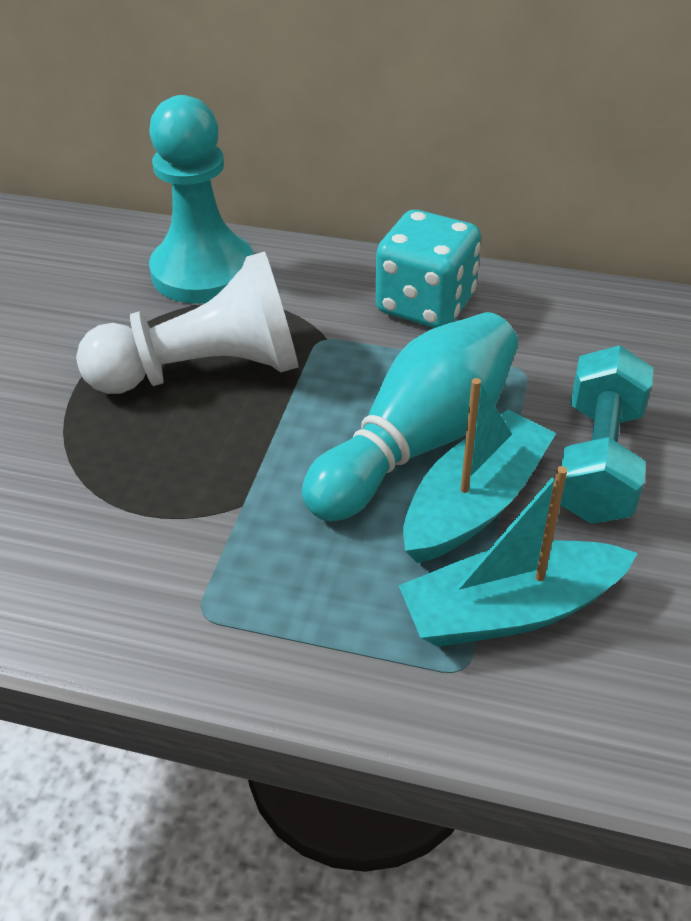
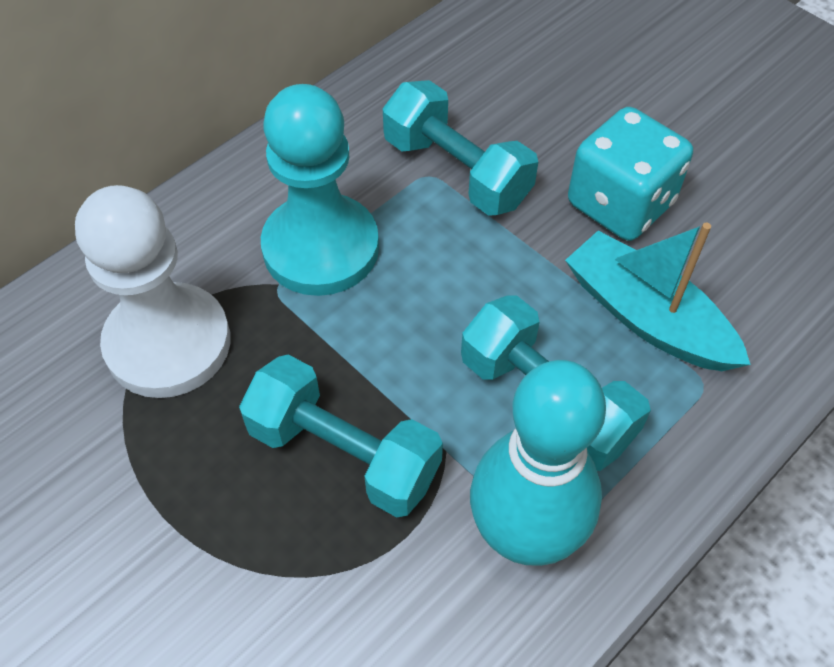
turquoise boat: [399,466,638,647] [403,378,556,563] = 2 -> [565,223,751,371] = 1
turquoise dumbbell: [560,345,653,524] = 1 -> [239,355,443,518] [383,80,538,216] [461,295,651,471] = 3

